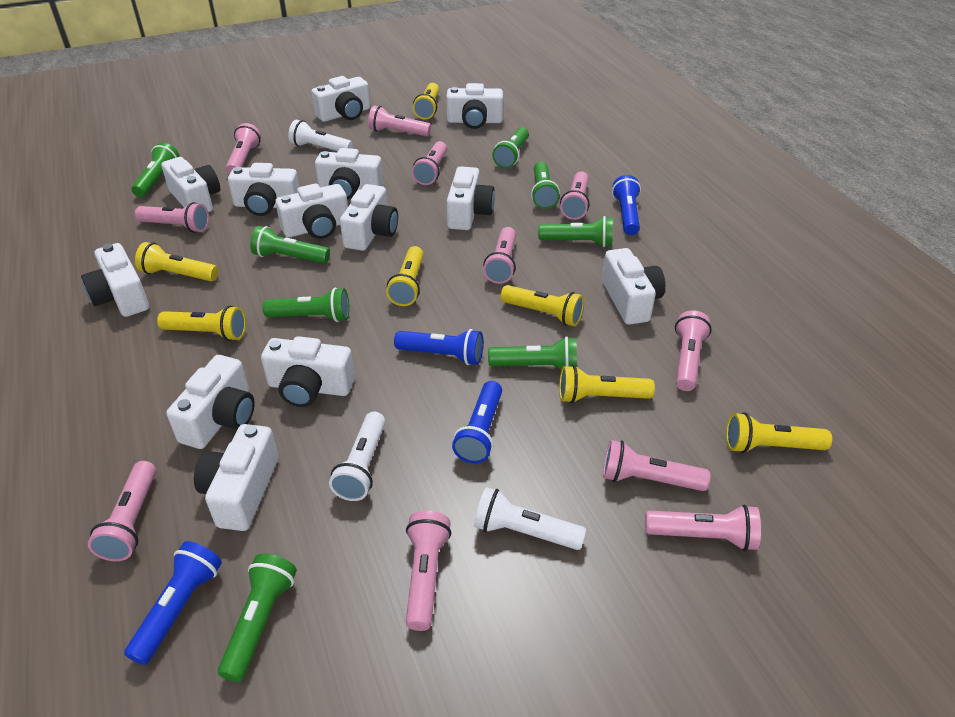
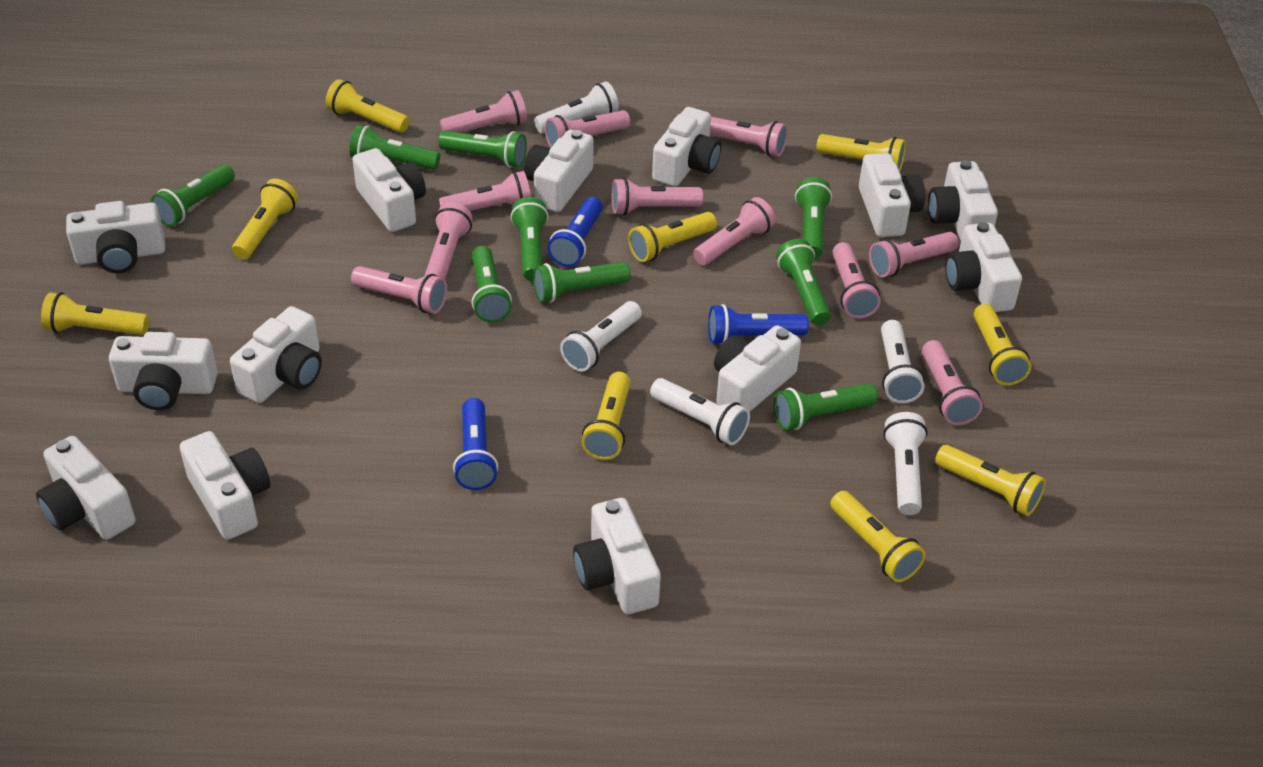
blue flashlight: [124,541,222,665] [394,329,483,365] [452,381,502,463] [612,175,641,235] = 4 -> [453,398,498,490] [548,197,603,267] [708,304,809,345] = 3
green flashlight: [131,142,180,197] [218,553,297,682] [250,226,330,263] [263,288,349,322] [488,336,577,369] [492,127,529,168] [531,162,560,209] [538,216,613,247] = 8 -> [151,164,235,226] [349,125,440,170] [438,131,527,168] [472,246,512,323] [510,197,548,281] [533,262,631,303] [774,383,878,430] [776,239,831,325] [795,177,832,259] = 9
white flashlight: [288,119,353,151] [329,411,385,501] [474,487,586,550] = 3 -> [534,82,619,134] [560,301,642,371] [650,378,750,445] [881,320,924,403] [883,412,928,515] = 5
yellow flashlight: [135,242,218,281] [157,306,246,341] [386,246,424,306] [413,83,439,119] [500,285,584,326] [559,365,655,403] [726,412,832,453] = 7 -> [41,292,149,335] [232,179,298,259] [325,79,409,133] [581,372,631,460] [628,212,717,262] [816,134,906,172] [830,491,925,582] [935,445,1046,516] [974,304,1031,385] = 9

